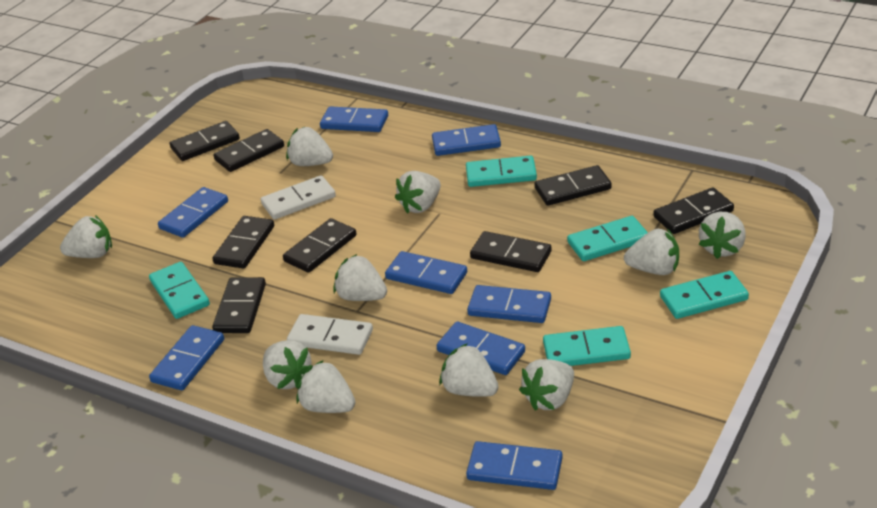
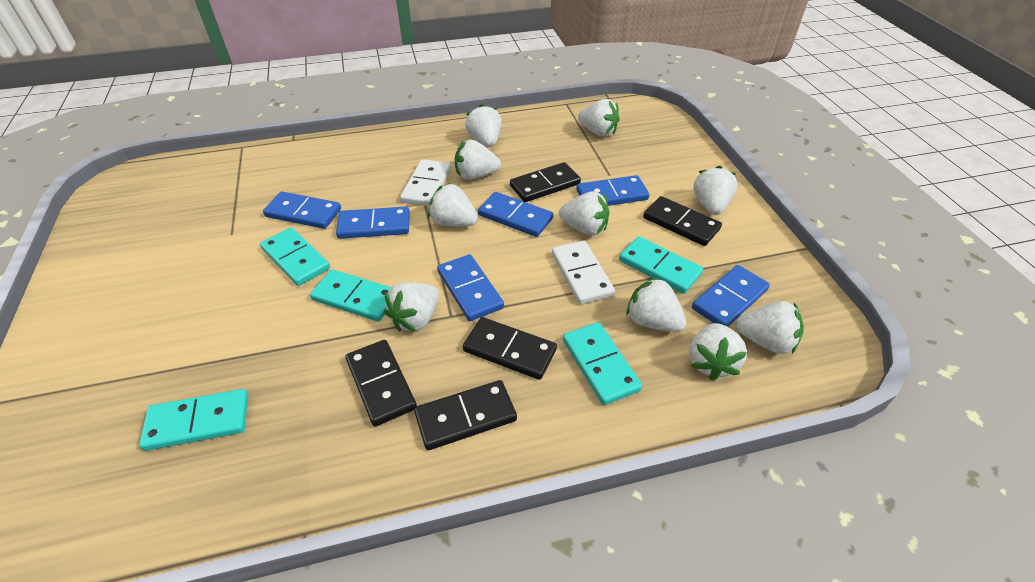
black domino: [170,121,240,161] [212,277,266,333] [213,129,284,172] [213,216,274,269] [283,218,356,273] [470,231,552,272] [534,165,612,206] [654,187,734,234] = 8 -> [345,340,417,426] [414,380,517,450] [463,317,557,380] [510,162,581,202] [643,196,722,246] = 5
blue domino: [149,325,224,390] [158,187,228,238] [320,106,388,132] [385,251,467,294] [432,124,501,156] [437,322,525,375] [466,441,563,490] [467,285,551,323] = 8 -> [263,191,341,229] [336,207,410,239] [437,254,504,321] [478,192,553,237] [576,175,649,206] [692,265,770,327] = 6

